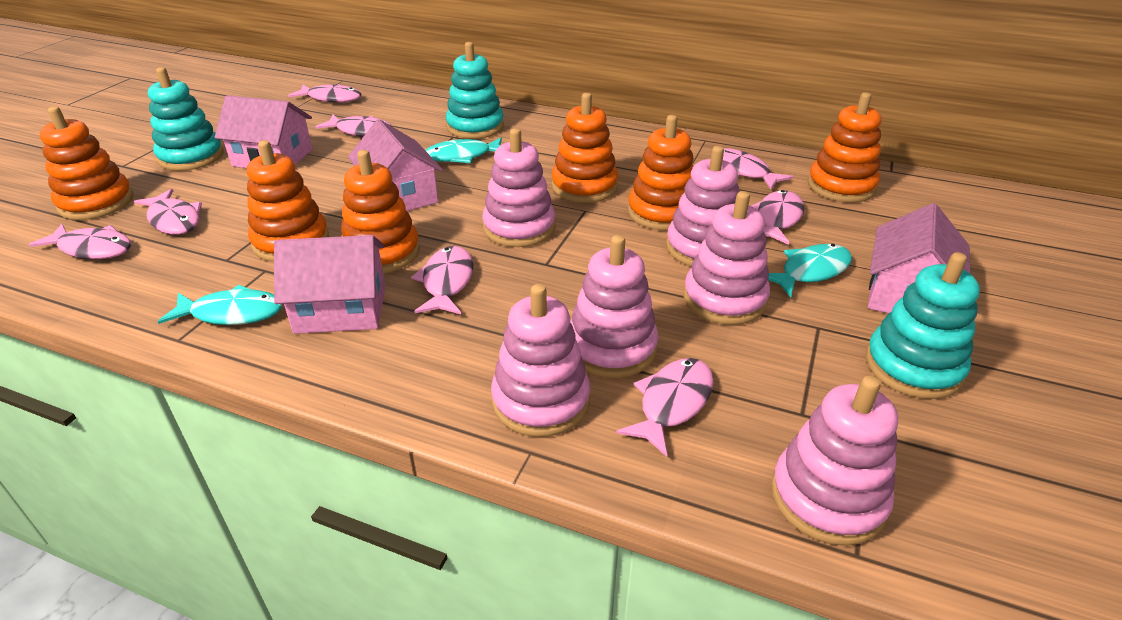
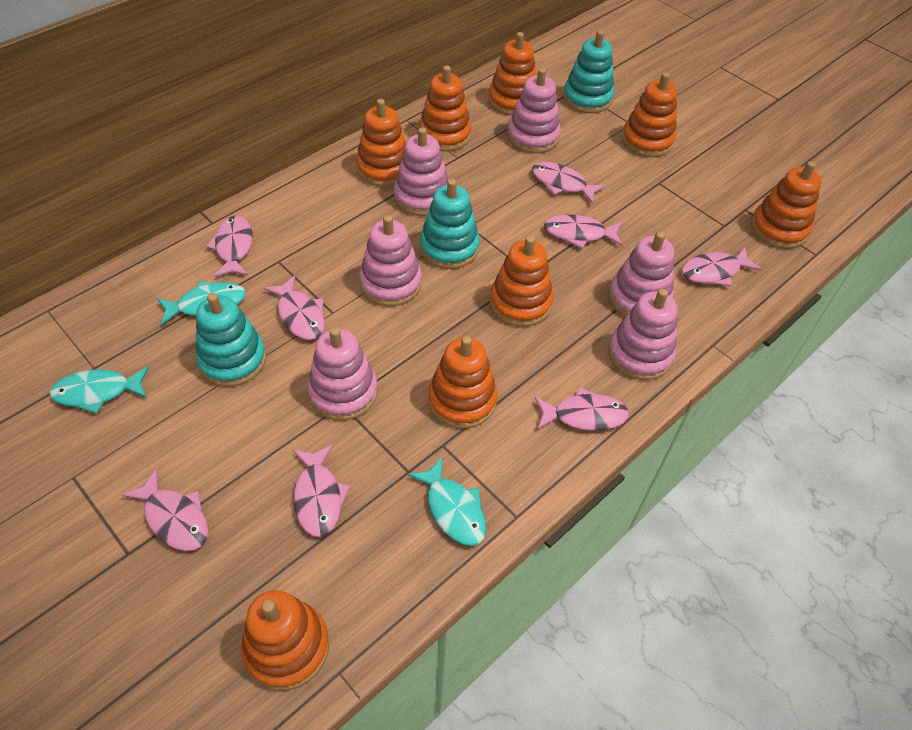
orange stacking toy: [40,106,133,220] [247,140,329,262] [341,150,420,273] [552,93,618,203] [628,115,694,230] [808,92,882,202] = 6 -> [241,590,329,691] [356,99,406,187] [419,66,472,151] [428,336,498,429] [488,32,537,116] [489,236,553,327] [622,72,677,157] [751,161,822,249] = 8
pink house: [214,95,312,168] [274,235,386,334] [348,119,443,211] [868,203,970,313] = 4 -> none = 0

